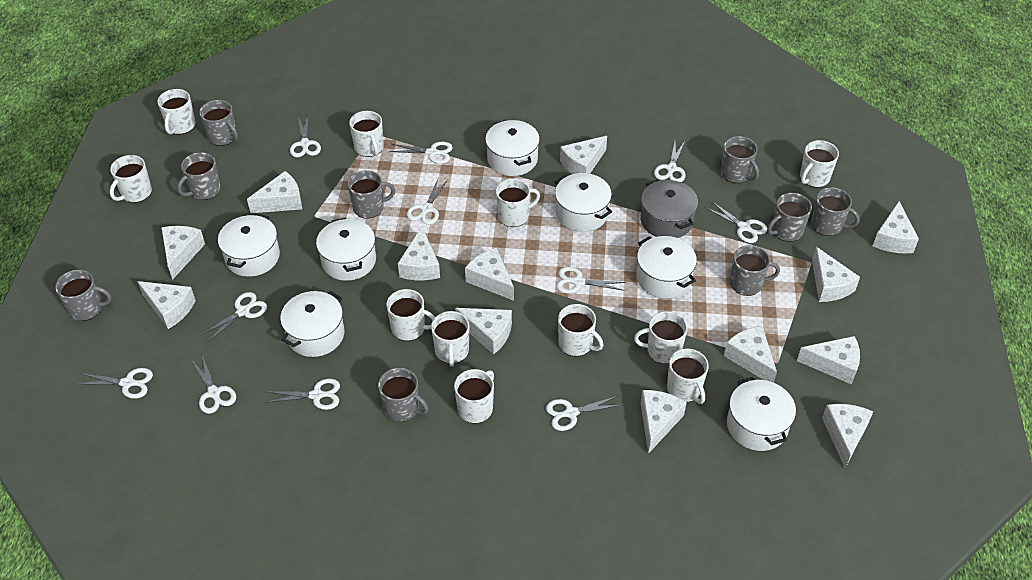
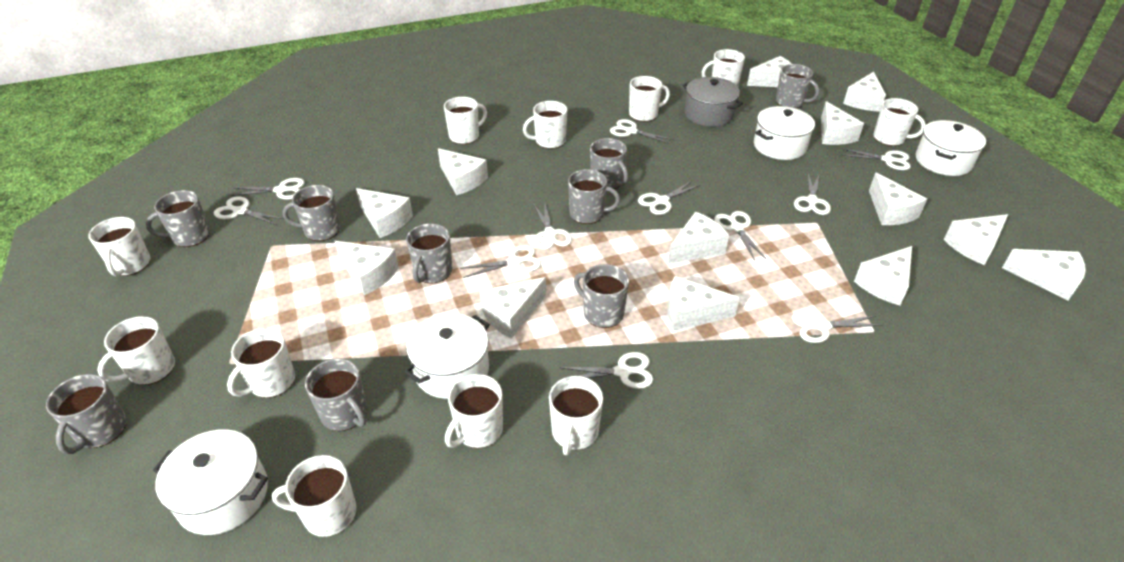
white pot: [218,214,280,277] [280,291,344,357] [316,218,376,281] [485,120,540,176] [555,173,612,232] [636,236,697,299] [727,377,796,451] = 7 -> [153,429,268,535] [404,313,490,399] [754,106,815,160] [916,120,986,176] = 4

